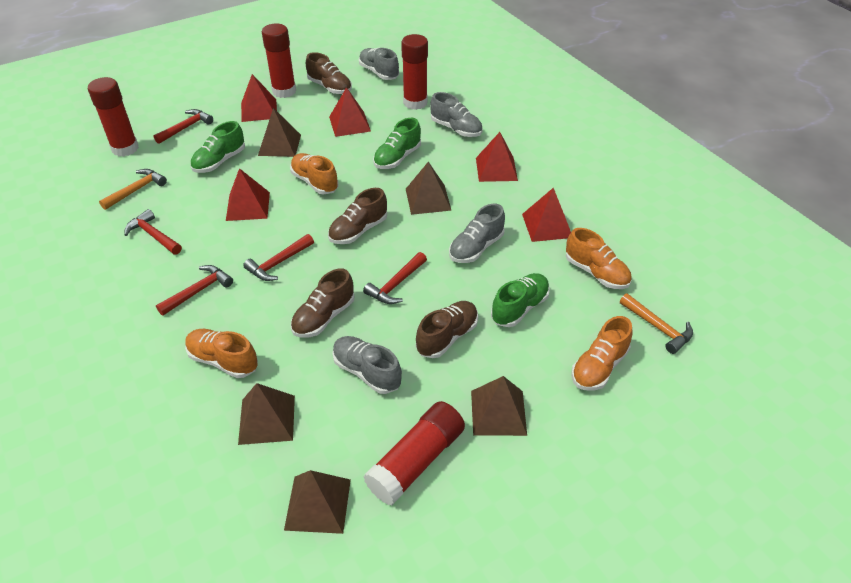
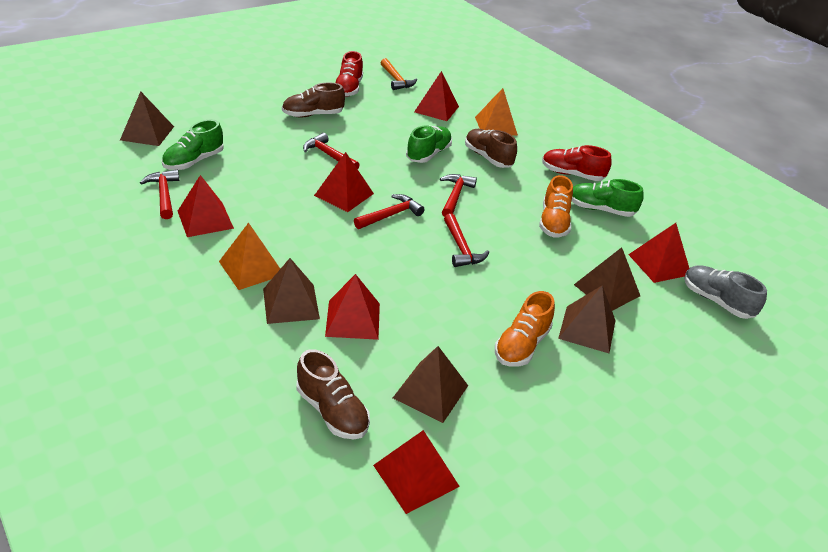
brown shoe: [291,268,354,337] [306,52,352,94] [328,188,387,244] [416,301,478,358] = 4 -> [282,83,345,117] [296,349,370,439] [465,129,517,168] = 3
grey shoe: [332,336,402,394] [359,48,399,80] [430,92,482,137] [449,204,505,263] = 4 -> [684,265,767,319] = 1
orange hammer: [99,169,167,210] [620,293,693,354] = 2 -> [381,58,417,90] = 1
orange pyramid: none = 0 -> [219,223,280,290] [475,88,518,136] = 2
orange shoe: [185,329,258,378] [290,153,339,194] [566,228,632,289] [571,316,633,390] = 4 -> [495,291,555,366] [539,175,573,237] = 2
red glue stick: [88,77,139,157] [262,24,296,98] [364,401,465,505] [401,34,428,110] = 4 -> none = 0
red pyramid: [226,168,270,221] [241,74,277,122] [329,87,371,137] [476,132,518,182] [522,187,571,242] = 5 -> [178,175,234,237] [314,152,374,212] [325,274,380,340] [373,430,460,514] [414,71,459,121] [628,223,689,283] = 6
red shoe: none = 0 -> [336,51,363,97] [542,145,612,181] = 2

